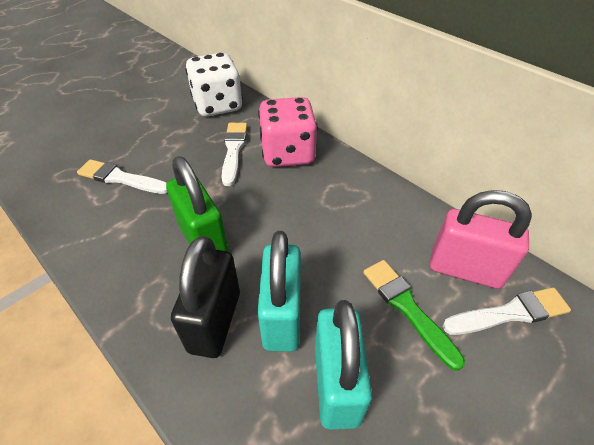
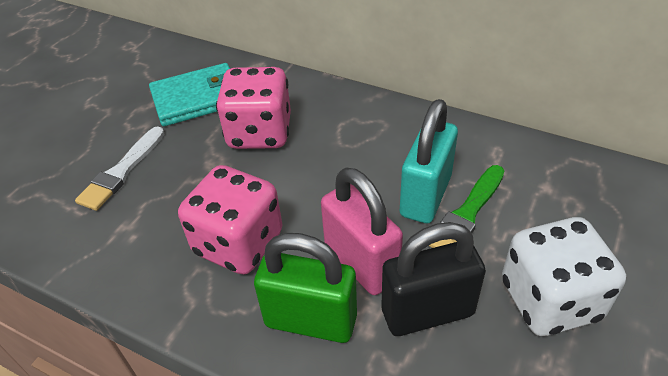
pink dice: [258,97,318,167] = 1 -> [178,165,283,274] [216,67,291,149] = 2
turquoise padlock: [257,231,301,352] [315,300,372,430] = 2 -> [400,99,458,224] = 1
turquoise wallet: none = 0 -> [149,63,230,126] = 1
white brush: [77,159,168,194] [222,123,247,186] [442,287,571,335] = 3 -> [75,126,164,211] = 1

